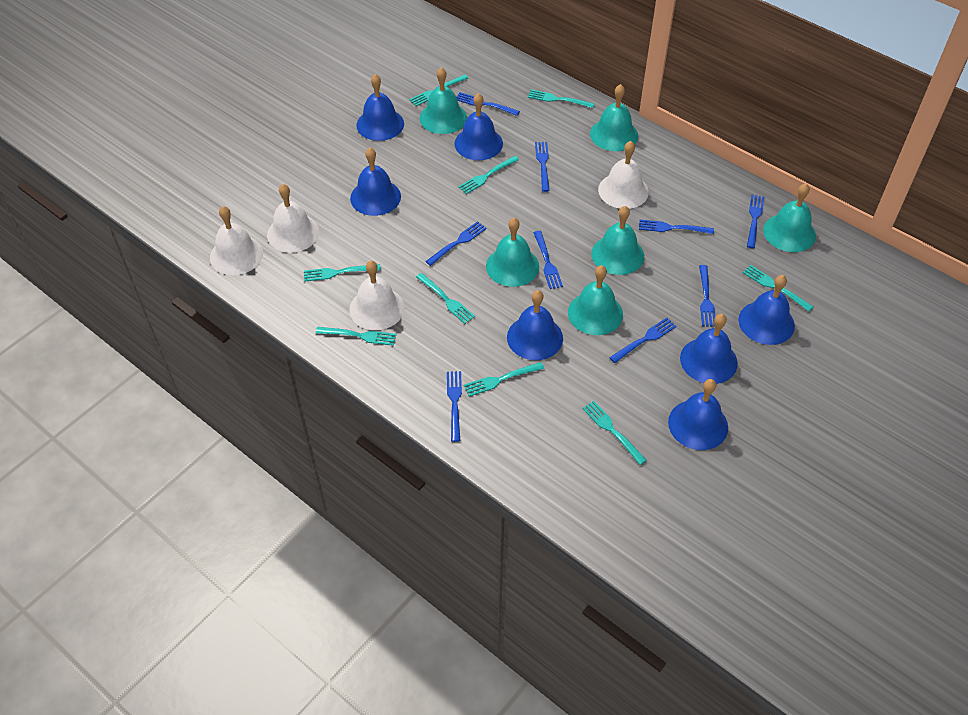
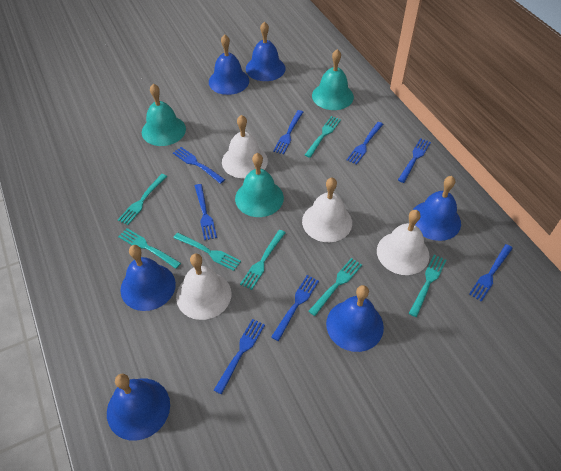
blue bell: [350,148,401,216] [356,74,404,141] [454,93,503,160] [507,290,563,360] [668,379,728,450] [680,314,738,384] [738,275,795,345] = 7 -> [107,374,170,441] [120,245,176,311] [209,34,249,95] [246,21,285,81] [326,285,384,352] [413,176,461,241] = 6
blue fork: [425,221,487,266] [447,371,462,442] [457,92,520,116] [533,231,563,289] [535,142,550,192] [609,318,676,363] [639,220,714,234] [699,265,715,327] [747,195,764,248] = 9 -> [173,147,225,184] [195,184,217,240] [214,319,265,394] [271,275,319,341] [273,110,303,154] [347,122,384,165] [398,138,431,183] [469,244,513,302] = 8
turquoise bell: [420,67,467,134] [486,217,539,287] [568,265,623,335] [590,84,638,151] [591,206,644,275] [763,183,816,252] = 6 -> [142,84,186,146] [235,153,284,217] [312,49,354,110] = 3
turquoise fork: [304,264,381,282] [316,327,396,346] [409,74,468,106] [416,273,475,324] [458,156,519,194] [464,362,544,397] [528,89,595,108] [582,401,647,465] [743,265,813,312] = 9 -> [118,174,167,225] [118,228,181,269] [173,232,241,271] [240,230,285,290] [305,116,341,158] [308,258,362,316] [409,255,446,317] = 7

